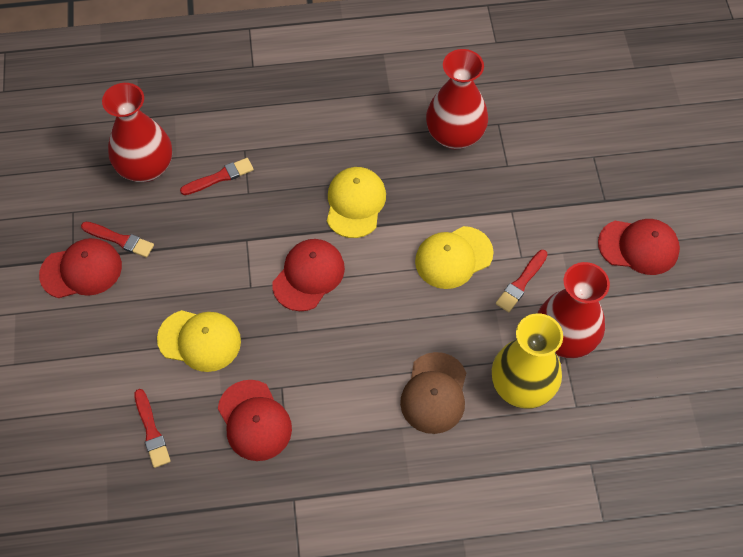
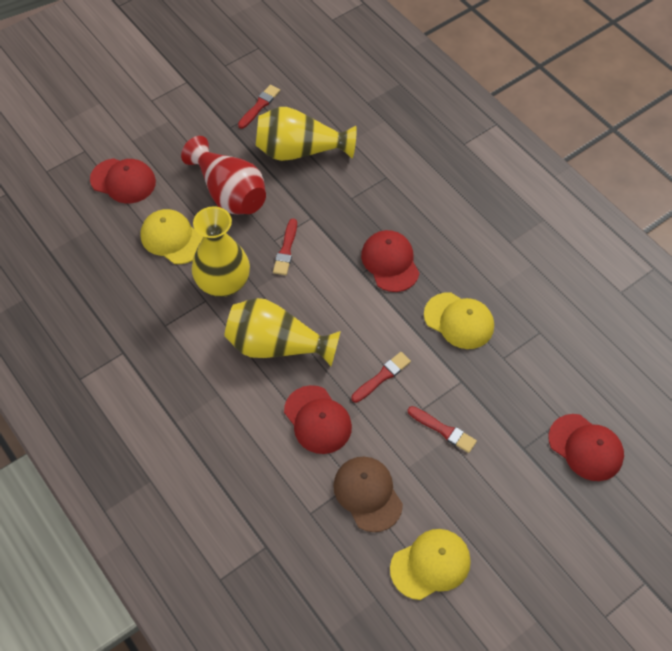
red vase: [102,83,172,182] [426,49,488,149] [538,262,610,359] = 3 -> [181,136,266,214] = 1
yellow vase: [492,313,563,409] = 1 -> [192,206,250,297] [224,298,341,366] [256,107,357,161] = 3

